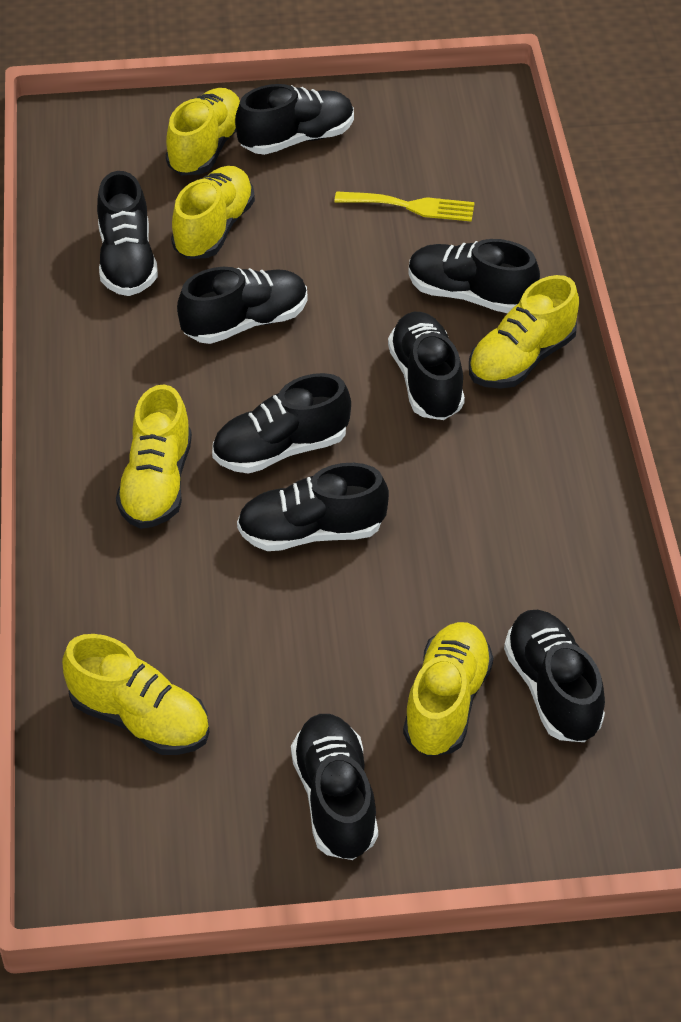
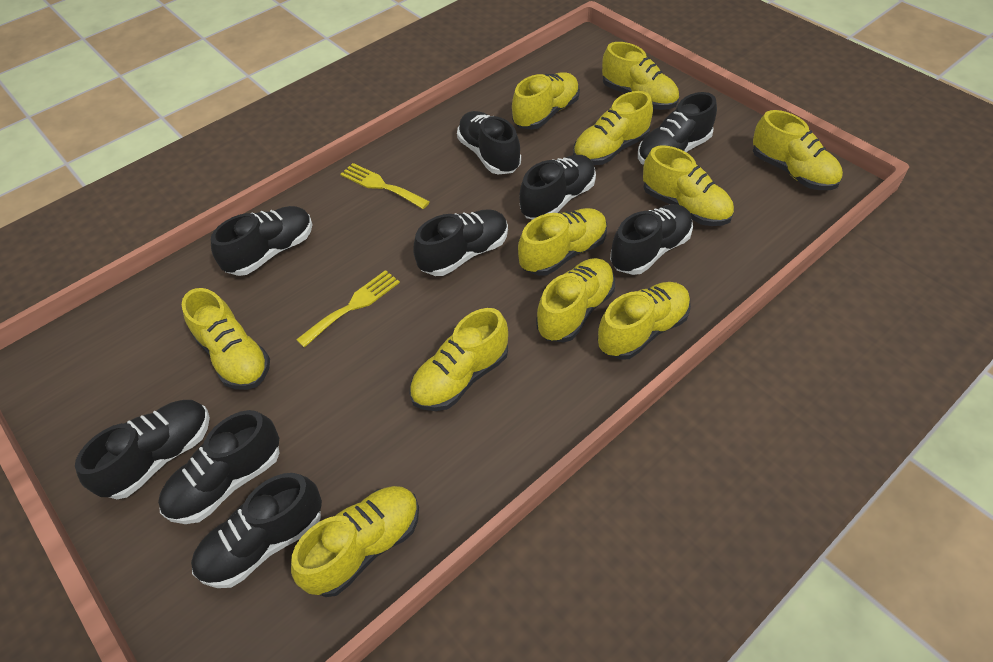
yellow fork: [334,191,474,222] = 1 -> [296,270,400,348] [340,163,430,209] = 2
yellow shoe: [62,634,209,755] [116,385,192,529] [166,88,240,175] [171,166,255,259] [403,622,493,757] [469,275,579,389] = 6 -> [182,288,270,390] [291,486,419,597] [409,308,508,411] [512,73,580,129] [518,208,607,276] [536,258,615,342] [573,91,653,165] [597,282,691,360] [602,42,679,110] [643,145,734,226] [753,110,843,190] = 11

